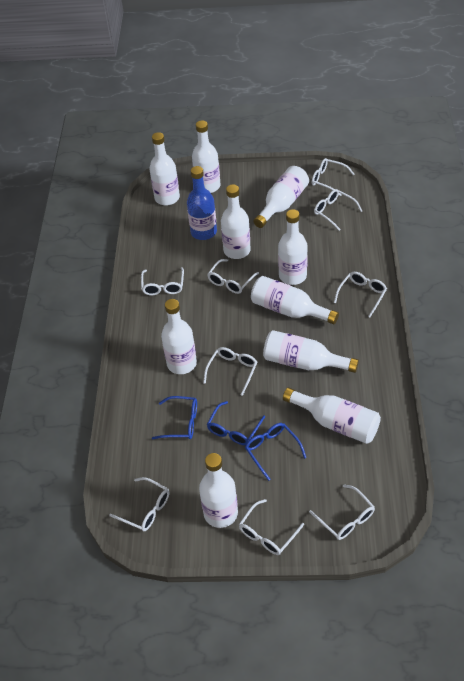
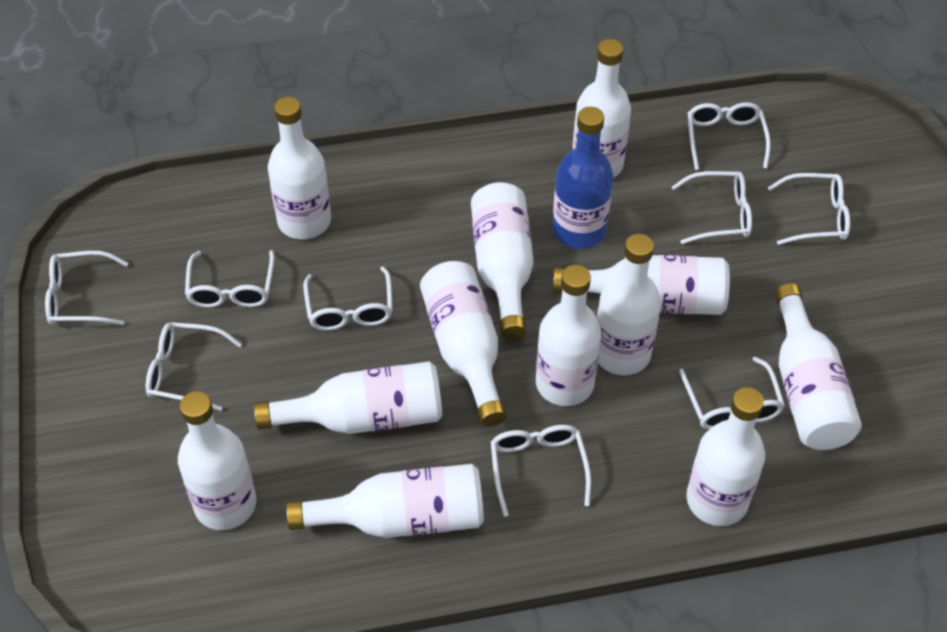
blue glasses: [152,396,197,440] [207,401,265,445] [245,423,306,481] = 3 -> none = 0
white bottle: [149,132,180,205] [161,299,197,374] [192,120,220,193] [199,453,238,528] [221,184,251,259] [251,276,339,324] [254,166,309,228] [263,330,359,373] [278,209,308,285] [283,387,381,444] = 10 -> [178,391,256,530] [254,361,442,434] [268,97,331,239] [286,464,484,538] [420,261,507,427] [471,182,534,340] [536,265,602,406] [553,255,730,315] [573,39,631,178] [597,234,661,375] [686,387,765,526] [775,283,862,450] = 12

